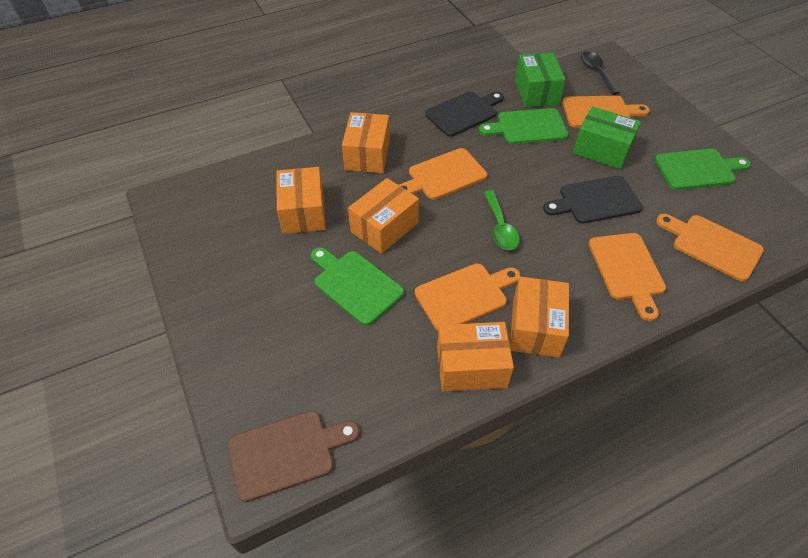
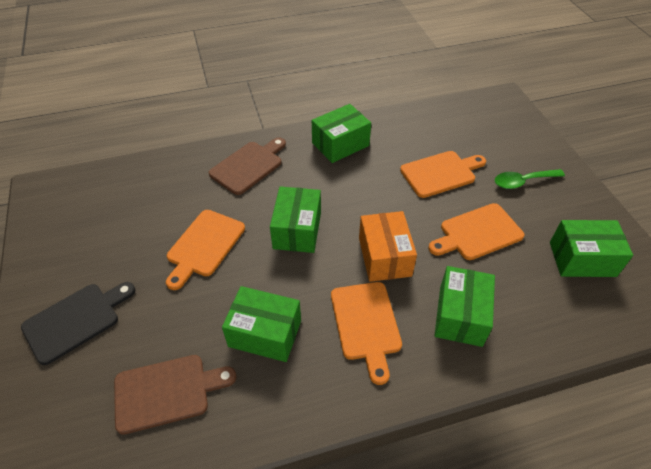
black cutting board: [425,91,504,137] [543,176,643,224] = 2 -> [21,282,135,365] = 1
black spoon: [581,52,620,95] = 1 -> none = 0
brown cutting board: [228,411,360,502] = 1 -> [114,355,236,435] [209,137,286,195] = 2
green box: [515,53,566,107] [573,106,641,169] = 2 -> [222,286,301,362] [270,186,321,253] [312,104,371,163] [434,266,495,347] [550,220,633,277] = 5
green cutting board: [311,247,404,326] [479,108,569,144] [655,149,751,190] = 3 -> none = 0
orange box: [276,167,326,234] [342,112,390,173] [348,178,419,254] [437,322,514,391] [510,277,569,358] = 5 -> [359,211,417,282] = 1
orange cutting board: [399,148,487,200] [415,263,521,331] [562,96,650,128] [589,233,666,321] [656,214,764,282] = 5 -> [166,210,245,290] [331,282,402,385] [400,151,486,198] [429,203,525,260] = 4

